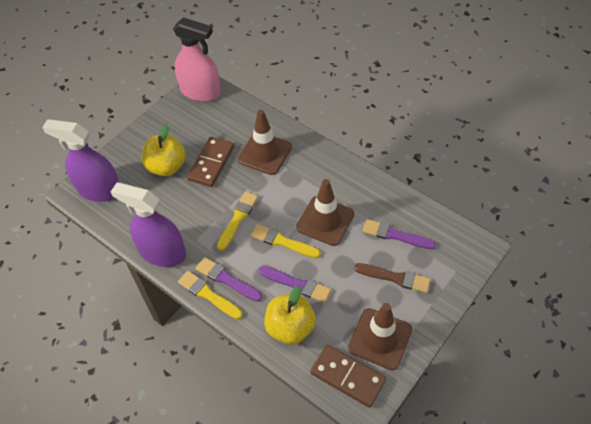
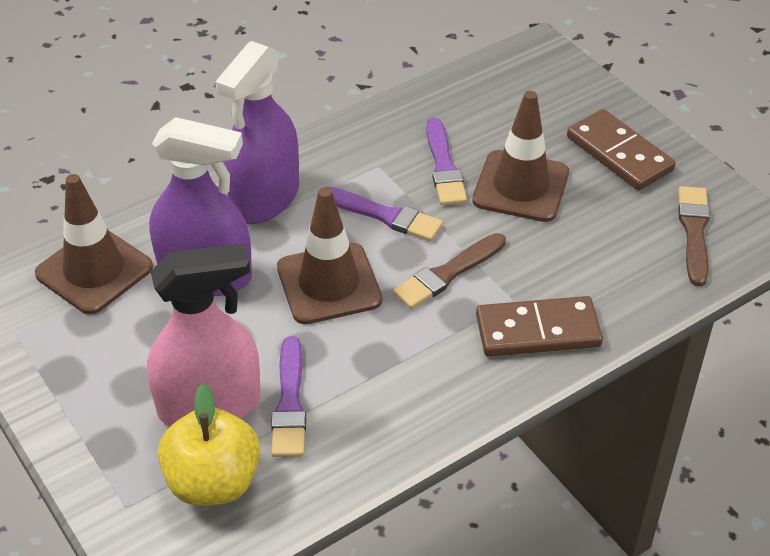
brown brush: [354,263,431,293] = 1 -> [393,233,506,309] [678,186,710,286] = 2
yellow apple: [142,124,186,176] [264,286,316,345] = 2 -> [158,383,260,506] = 1
yellow brush: [178,271,243,320] [217,191,258,251] [251,224,321,258] = 3 -> none = 0

